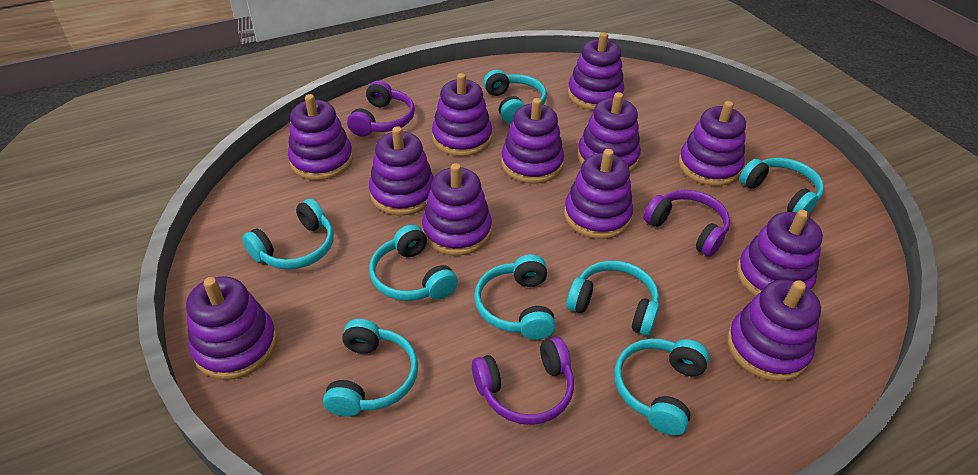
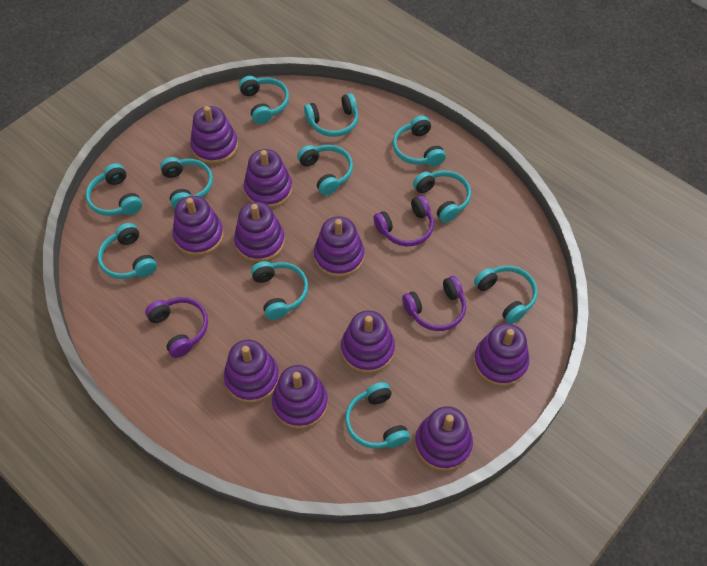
purple stacking toy: [186,276,277,380] [288,94,353,180] [369,126,434,215] [422,163,492,256] [432,73,492,156] [501,98,564,183] [564,149,633,239] [568,32,624,110] [577,92,641,172] [679,101,746,186] [727,280,821,381] [737,210,823,296] = 12 -> [173,196,224,256] [190,106,238,165] [224,340,279,403] [234,202,285,263] [244,149,292,208] [272,365,328,429] [314,216,364,277] [341,310,395,374] [415,406,473,471] [474,323,529,387] = 10
turquoise headphones: [242,199,334,269] [323,319,418,417] [369,225,458,301] [474,254,556,340] [483,70,547,124] [566,260,659,336] [614,339,709,436] [739,158,824,214] = 8 -> [86,163,142,216] [98,223,157,279] [160,157,213,209] [239,76,289,124] [251,261,308,320] [297,145,353,196] [304,93,358,137] [345,382,410,449] [392,116,446,166] [413,170,471,223] [474,265,537,324] = 11

